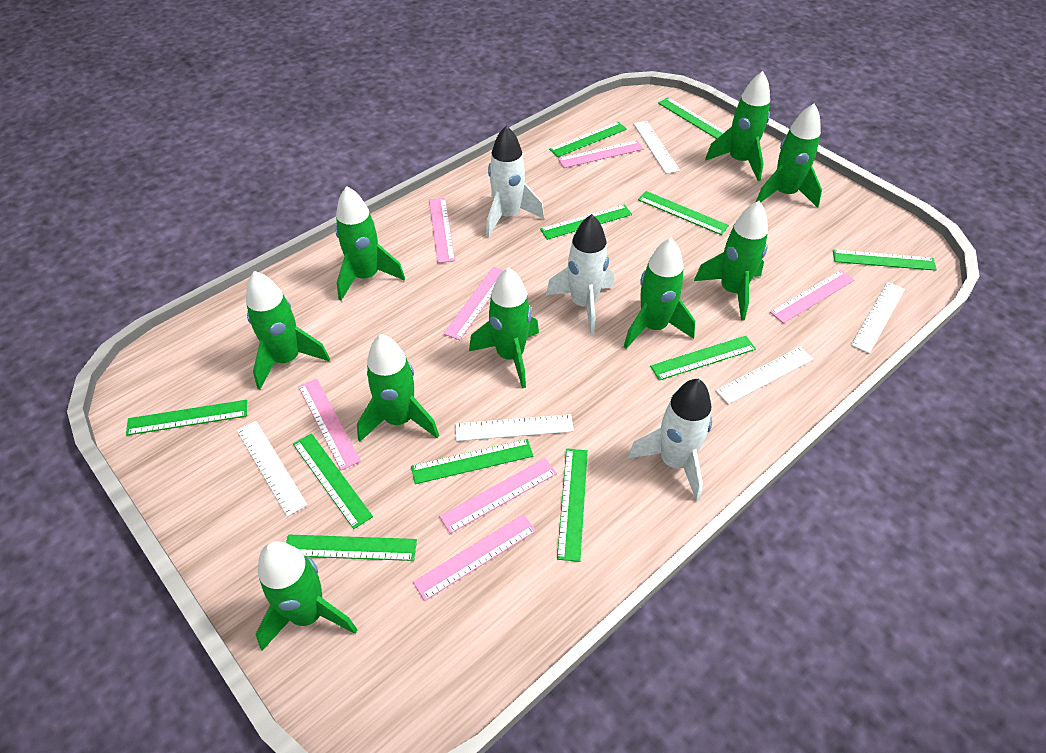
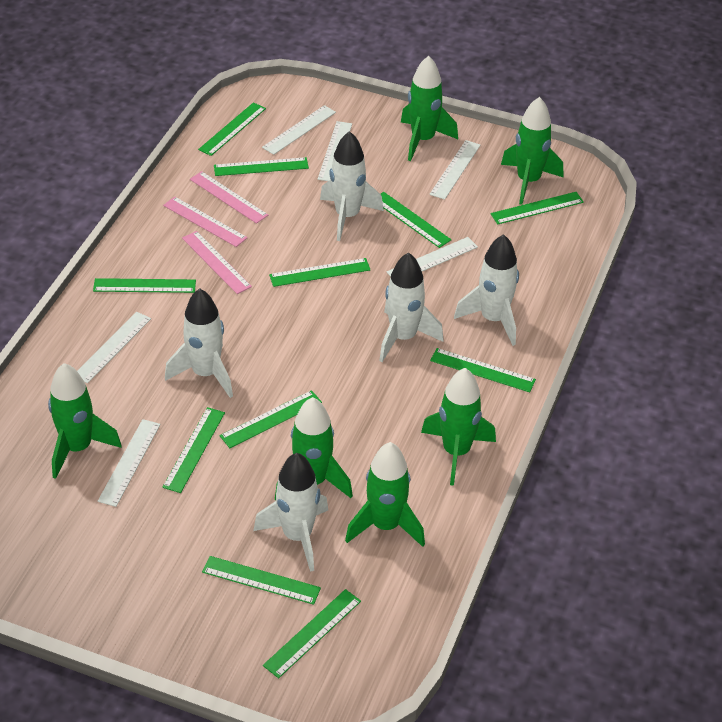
green rocket: [246,271,330,390] [256,541,358,651] [336,186,405,301] [357,334,439,442] [469,267,539,388] [624,238,695,349] [694,201,768,321] [705,71,770,181] [756,103,822,208] = 9 -> [48,363,122,479] [275,397,353,500] [345,442,425,547] [401,56,458,161] [421,368,496,486] [501,97,563,205] = 6
pink ruler: [298,379,361,470] [413,514,536,601] [429,198,455,263] [439,458,557,534] [443,267,504,340] [558,140,643,168] [770,270,854,323] = 7 -> [163,197,247,247] [182,231,252,294] [190,171,268,224] = 3
white rocket: [486,125,544,237] [546,214,614,334] [628,379,712,501] = 3 -> [165,289,233,398] [253,453,328,572] [320,131,384,241] [379,252,444,362] [454,234,519,346] = 5
white ruler: [237,421,308,517] [455,414,574,441] [633,121,680,174] [715,346,814,405] [851,282,905,354] = 5 -> [77,311,151,384] [98,419,161,507] [262,105,336,155] [318,121,352,181] [387,237,478,277] [429,140,480,200] = 6

